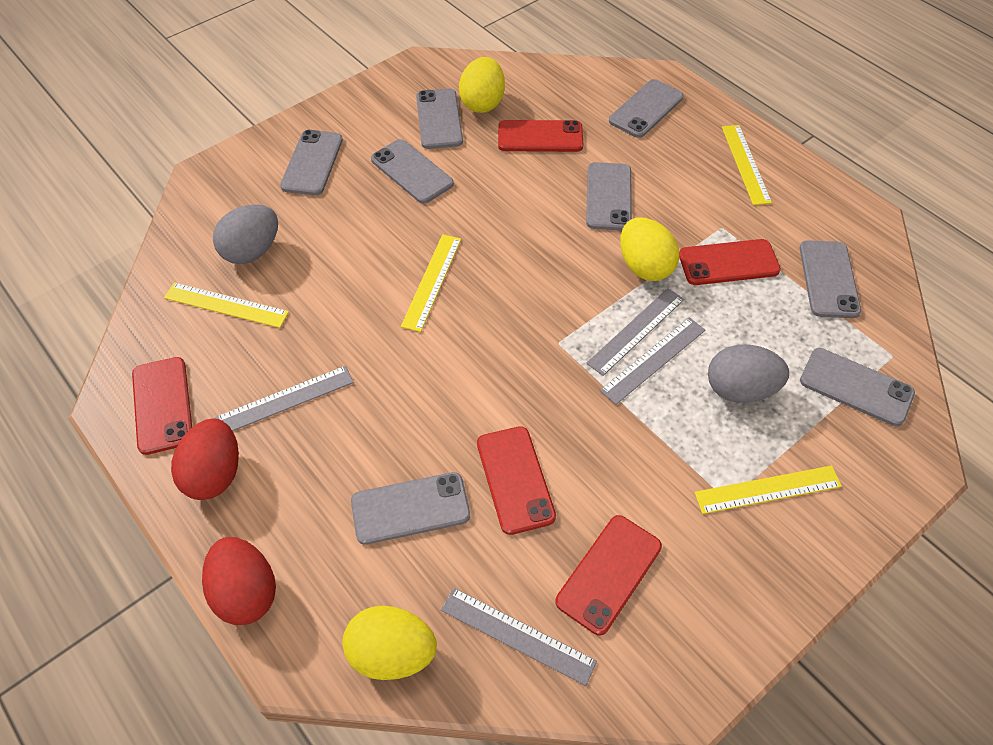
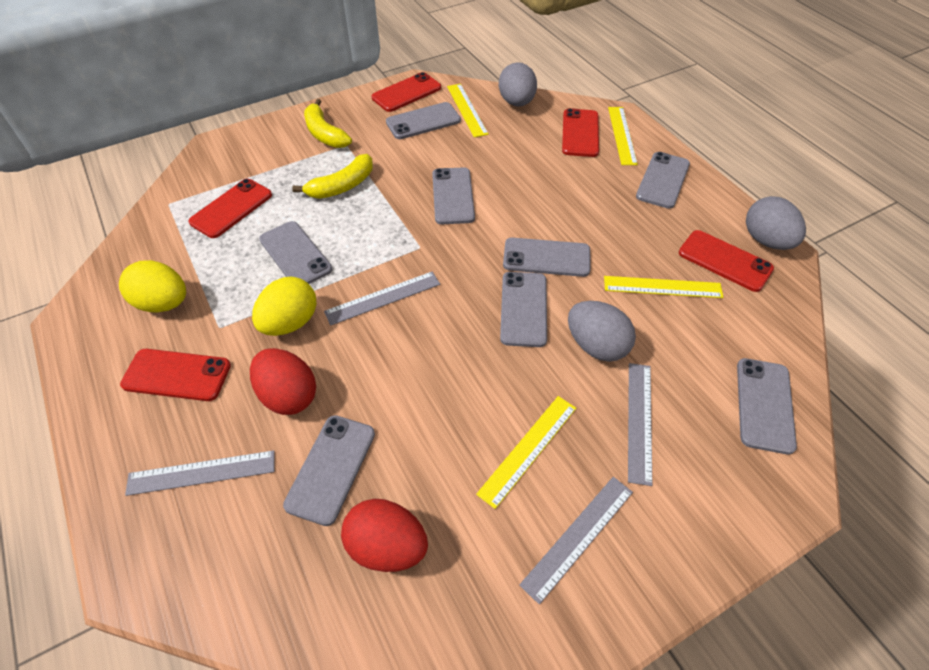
grey egg: [213,204,278,264] [708,344,789,403] = 2 -> [499,62,537,107] [568,301,636,362] [746,196,806,250] = 3
yellow banana: none = 0 -> [292,154,373,199] [304,99,352,148] = 2
yellow egg: [342,606,437,680] [459,57,505,113] [620,217,679,281] = 3 -> [119,260,186,313] [252,277,316,336] = 2

